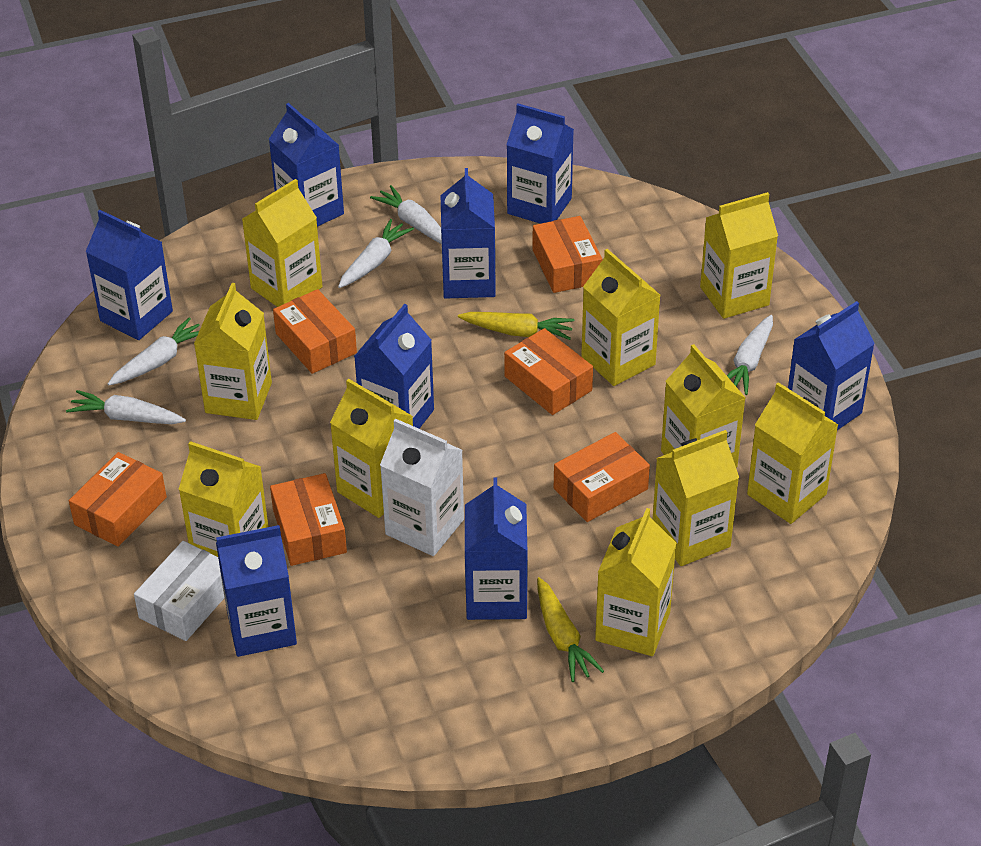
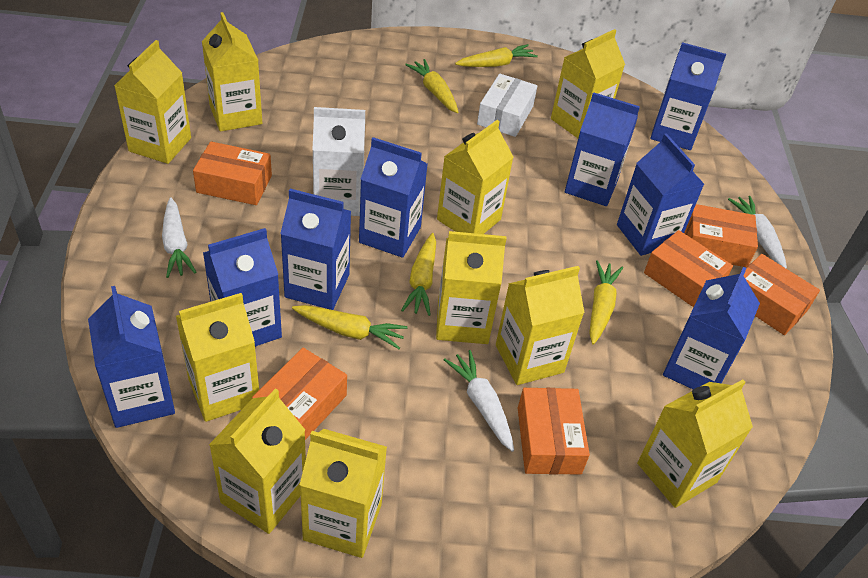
white carrot: [66,390,186,424] [108,317,200,385] [338,219,414,288] [370,185,442,244] [727,315,773,395] = 5 -> [162,197,196,278] [444,350,514,452] [728,196,787,269] = 3
yellow carrot: [458,312,574,340] [537,577,604,682] = 2 -> [292,305,408,349] [401,233,436,316] [405,59,459,113] [455,44,538,67] [589,260,623,345] = 5

